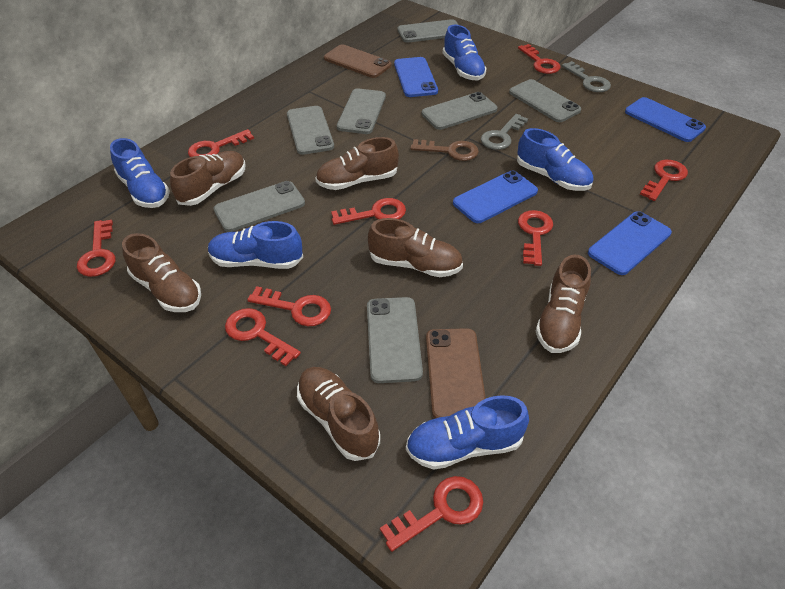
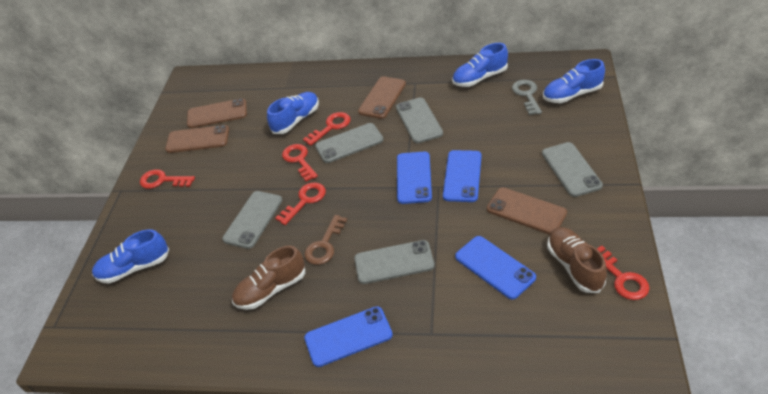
blue shoe: [110,138,170,208] [208,221,303,269] [406,395,529,470] [443,25,487,80] [517,128,593,191] = 5 -> [92,229,169,283] [267,92,319,134] [452,43,508,87] [543,59,605,103] = 4
brown phone: [324,44,391,78] [426,328,486,418] = 2 -> [165,125,229,153] [187,98,247,128] [358,76,406,119] [487,187,567,235] = 4
brown shoe: [122,233,201,312] [170,151,246,206] [297,367,380,461] [315,137,399,190] [368,218,463,277] [536,255,591,353] = 6 -> [232,245,305,310] [547,227,607,293] = 2
grey key: [481,114,528,150] [562,61,611,92] = 2 -> [512,80,542,115] = 1
grey phone: [213,181,305,232] [287,106,334,155] [337,88,386,134] [367,297,423,383] [398,19,458,43] [421,92,497,130] [509,79,581,122] = 7 -> [222,191,282,249] [315,123,383,163] [354,240,435,284] [396,97,443,143] [542,142,603,197] = 5
red key: [77,220,115,277] [188,129,254,157] [225,308,301,366] [247,286,331,326] [331,198,406,225] [380,476,483,552] [518,44,560,74] [518,210,553,266] [640,160,688,201] = 9 -> [140,169,195,189] [275,183,326,225] [282,144,318,182] [303,112,351,146] [597,246,649,300] = 5

